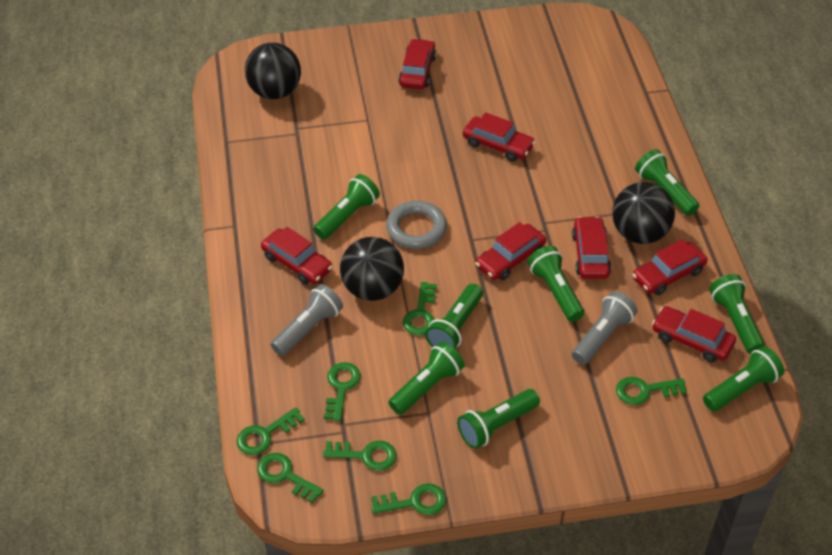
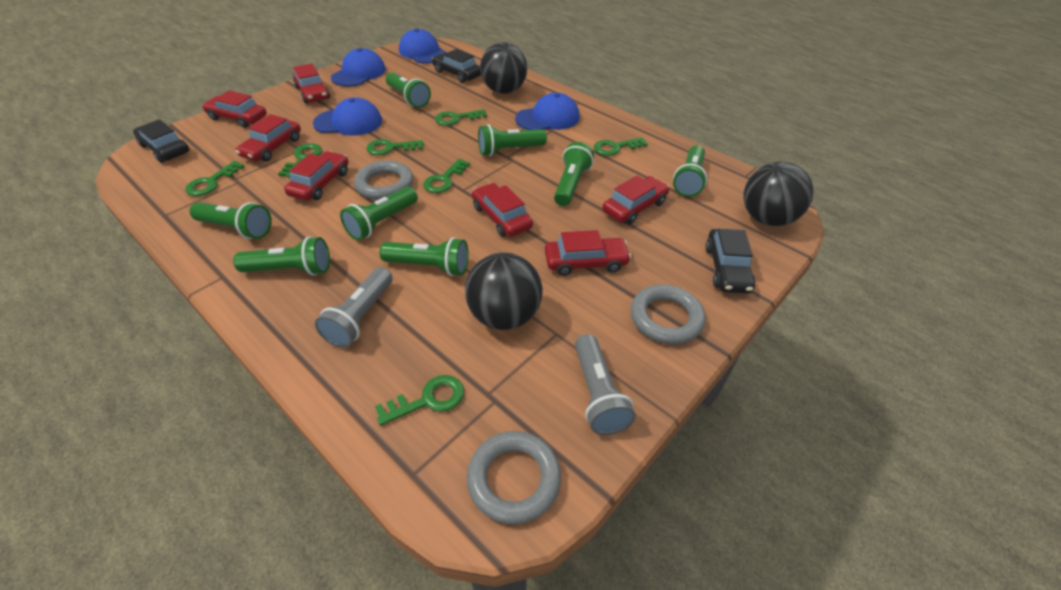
black car: none = 0 -> [133,119,190,163] [432,49,481,83] [705,229,755,294] = 3
blue cap: none = 0 -> [313,97,382,136] [331,48,386,87] [399,29,446,64] [515,93,580,130] = 4
grey ring: [386,201,447,249] = 1 -> [354,160,413,200] [467,431,561,524] [631,285,705,345] = 3

